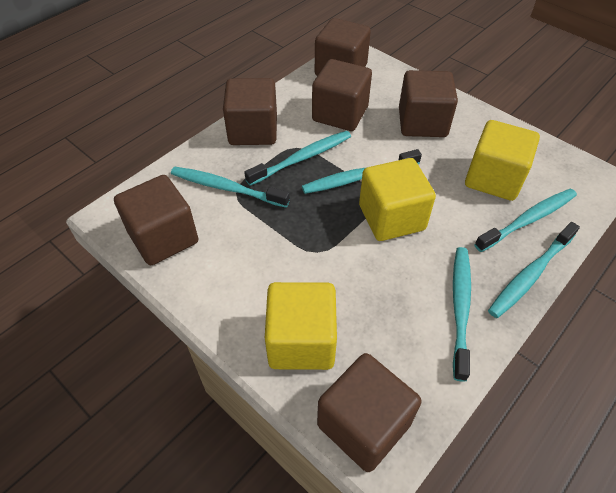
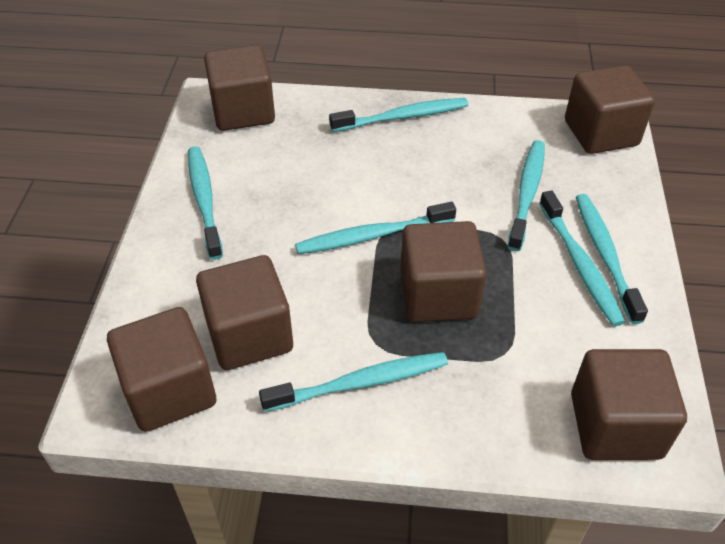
turquoise toothbrush: [171,167,290,208] [244,131,351,186] [302,149,422,194] [453,247,471,382] [474,189,577,252] [488,222,580,318] = 6 -> [188,146,223,260] [259,352,448,412] [295,202,456,254] [329,98,468,132] [508,140,545,251] [539,190,625,326] [576,194,648,324] = 7
yellow cube: [265,282,337,370] [359,158,436,241] [465,120,540,201] = 3 -> none = 0

